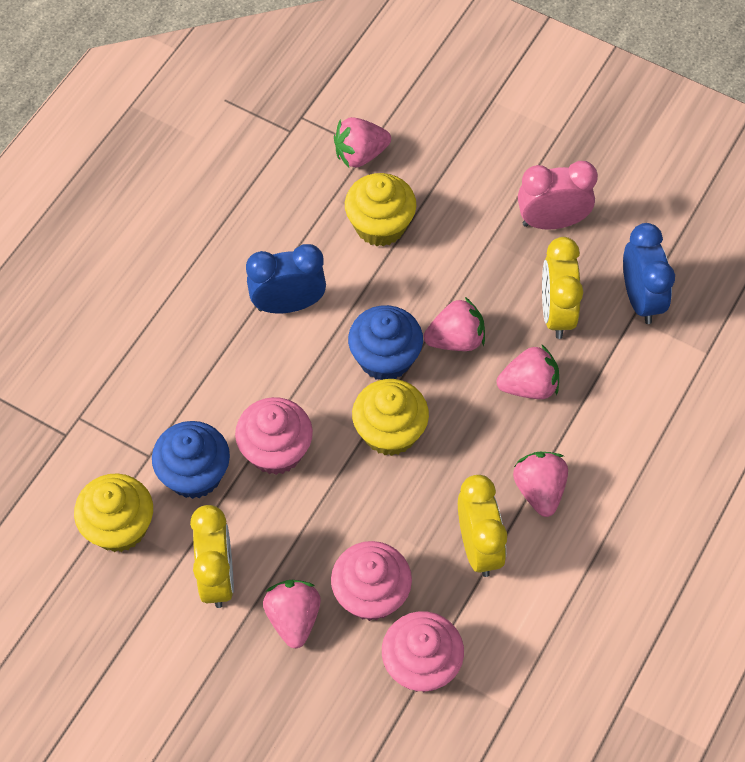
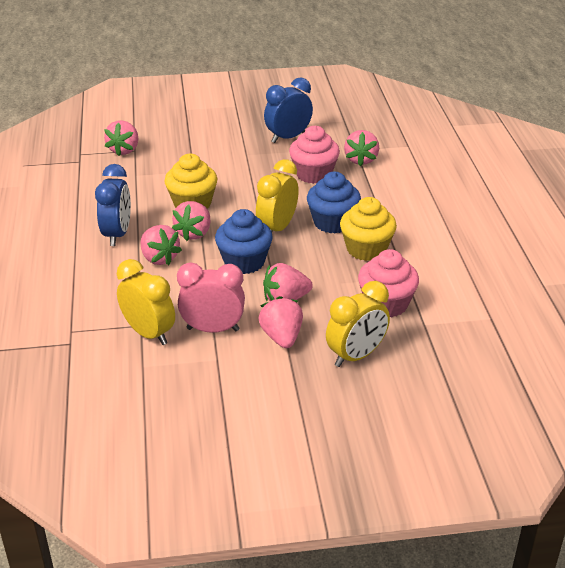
pink cupcake: [235,397,313,475] [331,541,412,621] [382,611,464,692] = 3 -> [289,126,340,184] [358,249,419,317] = 2
pink strawberry: [263,580,321,649] [334,117,391,168] [424,297,485,351] [496,345,559,399] [513,452,568,517] = 5 -> [104,120,139,156] [141,225,182,265] [172,201,210,241] [258,296,303,348] [263,263,313,301] [344,130,379,167] = 6
yellow cupcake: [74,473,153,552] [345,173,416,247] [352,379,429,456] = 3 -> [164,154,217,208] [340,197,397,261] = 2

